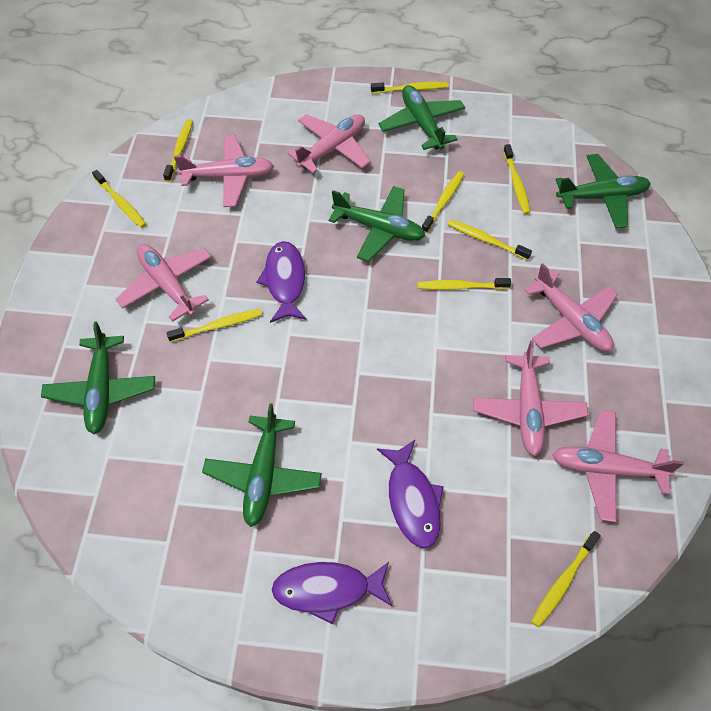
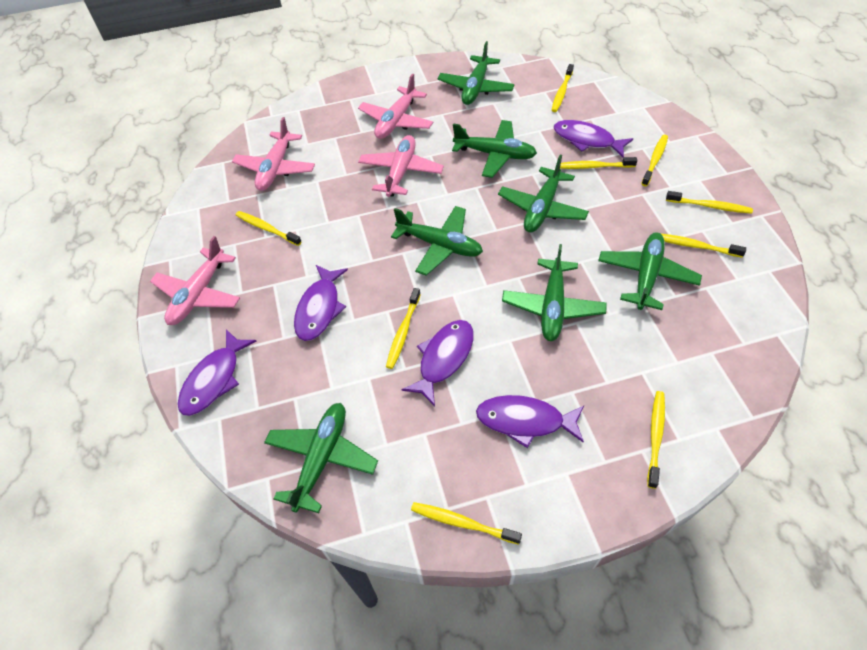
green plane: [41,322,155,434] [202,403,322,527] [329,186,425,262] [378,85,465,150] [556,154,651,228] = 5 -> [264,403,378,513] [391,206,483,276] [437,41,515,105] [452,120,537,178] [498,155,589,233] [502,244,607,341] [598,233,702,310] = 7
pink plane: [116,244,212,322] [174,135,274,207] [287,114,371,174] [473,340,588,456] [524,263,618,352] [553,410,684,522] = 6 -> [150,236,240,325] [232,117,315,191] [358,74,433,139] [358,135,444,197] = 4
purple fish: [257,241,307,323] [271,562,392,625] [377,440,444,548] = 3 -> [178,329,256,416] [294,265,348,341] [401,320,474,406] [476,395,584,448] [554,120,633,158] = 5

